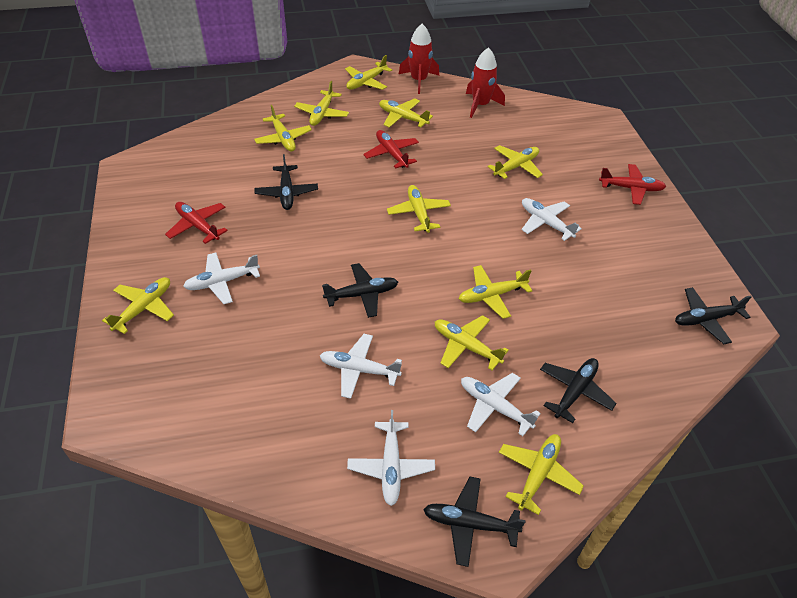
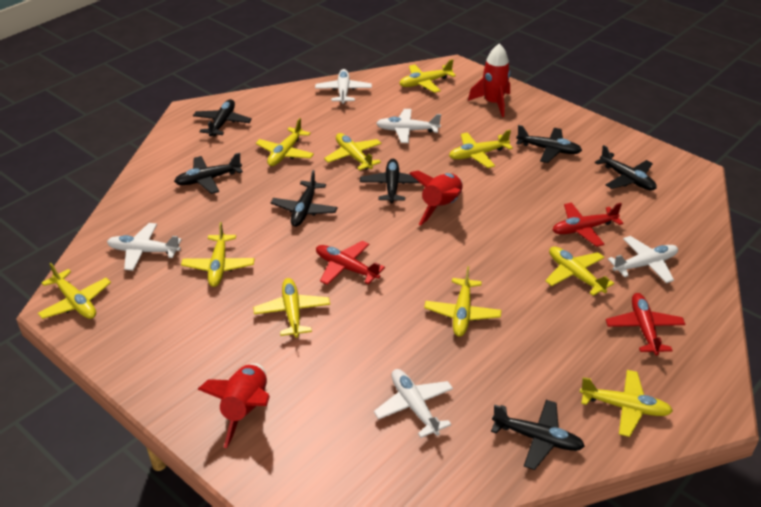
black plane: [255,154,318,210] [322,263,398,318] [423,477,526,567] [540,358,617,423] [675,287,752,345] = 5 -> [174,153,243,194] [193,99,252,137] [271,170,337,227] [360,159,420,203] [491,400,585,470] [516,125,582,163] [595,145,656,191] = 7
red rocket: [399,24,439,94] [466,47,505,118] = 2 -> [197,363,270,448] [409,171,463,225] [468,44,511,117] = 3

